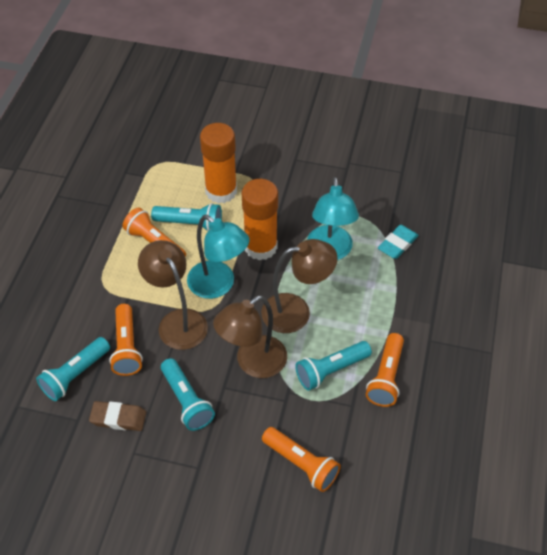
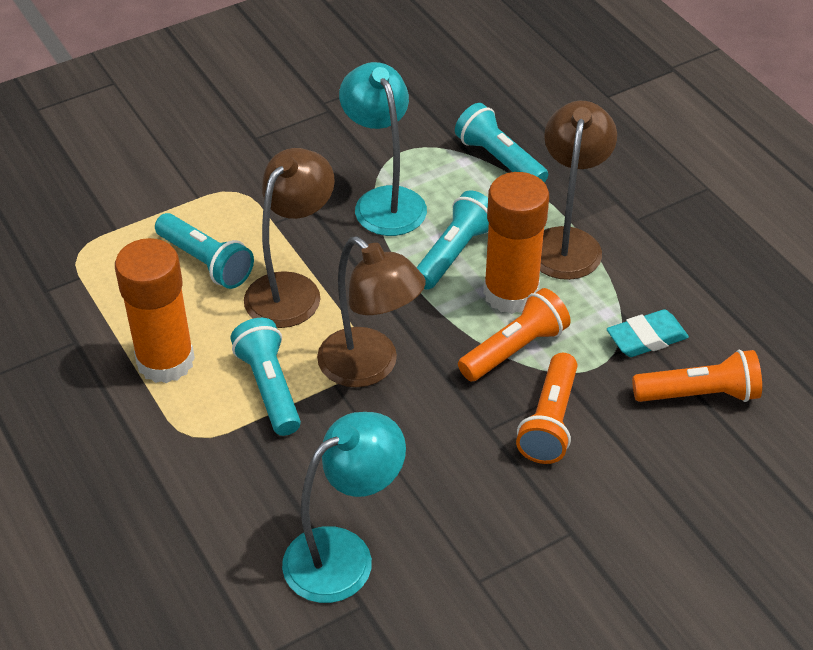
brown eraser: [89,401,146,431] = 1 -> none = 0
orange flashlight: [109,304,143,376] [122,207,186,257] [262,427,341,492] [366,333,404,407] = 4 -> [458,288,571,381] [516,353,577,464] [632,350,762,402] = 3

